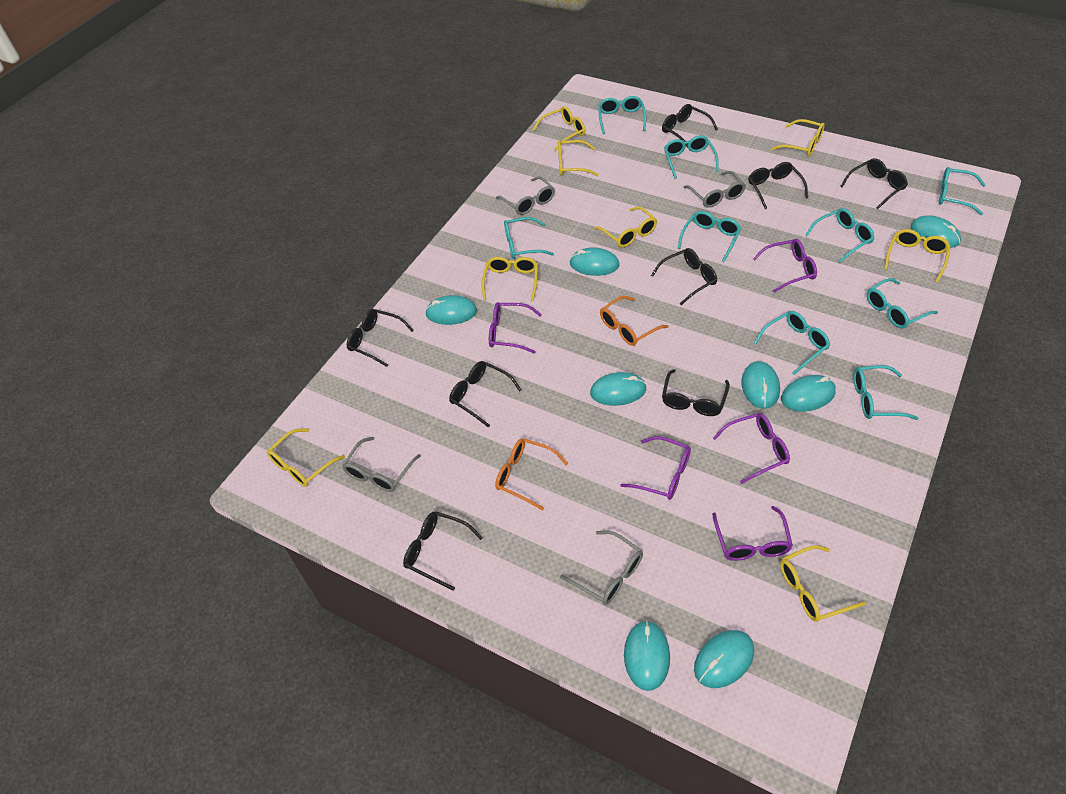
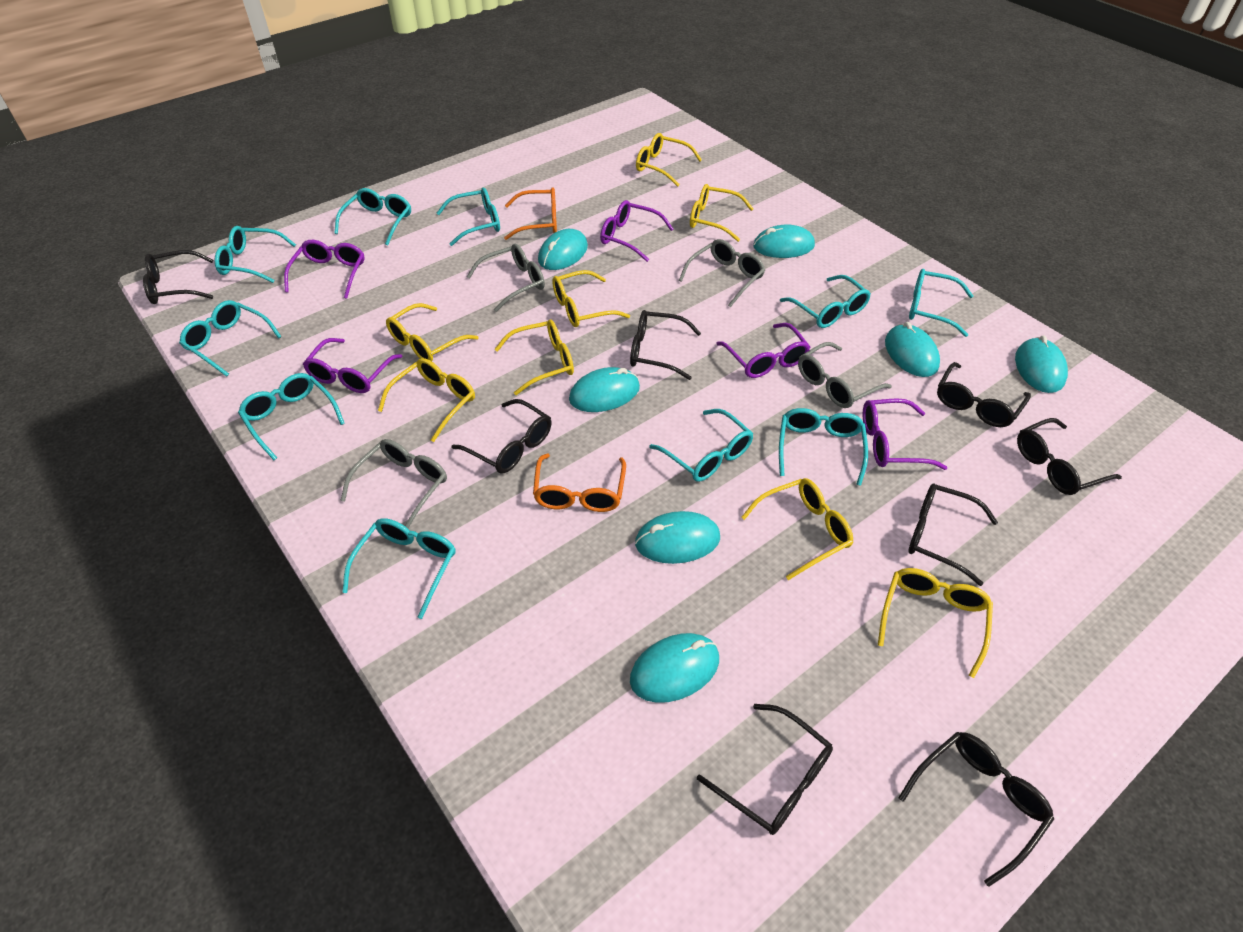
turquoise glasses: [504,217,554,259] [598,96,646,134] [664,135,719,179] [678,211,741,262] [754,311,830,375] [805,208,875,263] [853,365,919,420] [867,278,938,328] [939,167,986,215] = 9 -> [179,300,282,377] [214,226,296,283] [238,373,345,460] [334,188,411,245] [342,518,456,619] [437,188,500,246] [649,409,753,482] [779,408,868,486] [780,275,871,328] [909,269,973,337] = 10
turquoise mouse: [425,295,477,325] [570,247,620,276] [590,372,647,406] [624,620,670,691] [694,630,754,688] [741,361,780,409] [781,375,836,412] [911,215,961,248] = 8 -> [538,229,588,270] [569,367,640,412] [630,633,719,703] [635,511,720,564] [753,224,815,258] [885,322,940,377] [1015,336,1068,393] = 7

